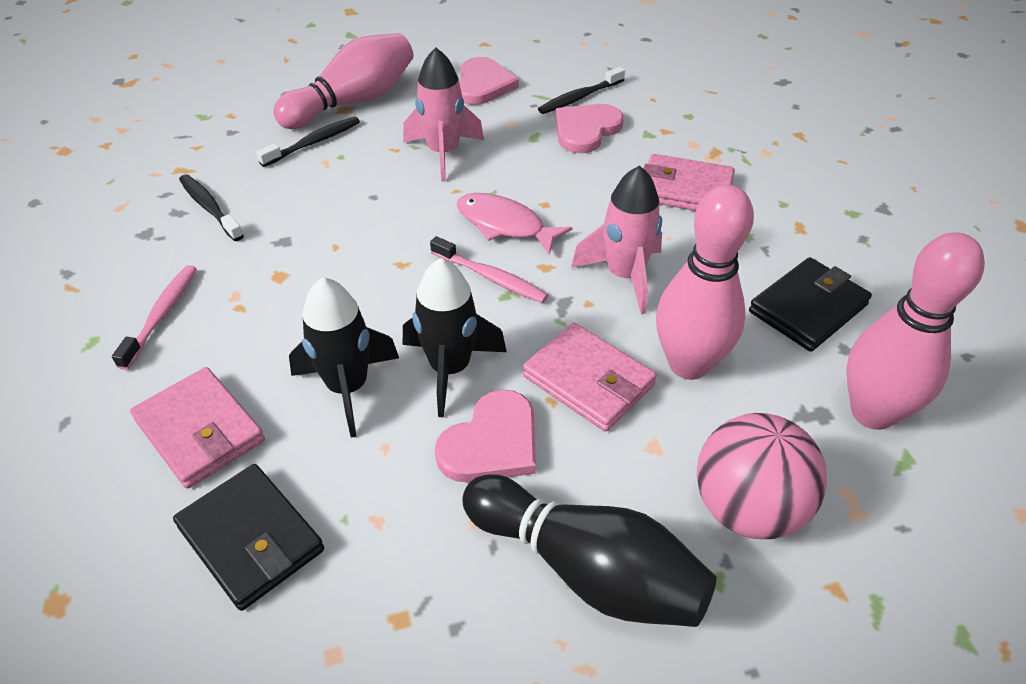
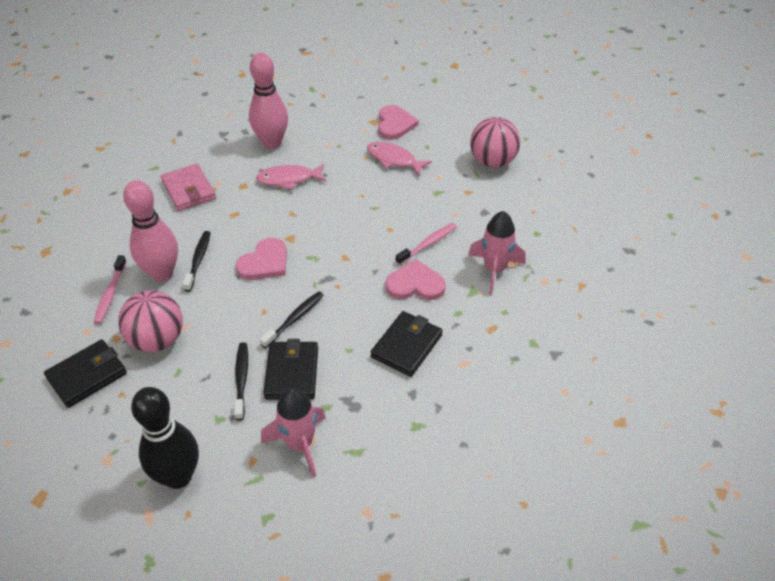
black rocket: [289,277,399,438] [403,258,507,417] = 2 -> none = 0
black wallet: [173,464,324,611] [749,257,872,352] = 2 -> [44,339,127,408] [263,339,318,399] [371,311,443,377] = 3
pink ball: [697,413,827,539] = 1 -> [118,290,183,352] [470,117,520,168] = 2
pink bowling pin: [273,33,414,129] [656,185,754,380] [847,233,985,430] = 3 -> [123,180,178,282] [249,53,288,149] = 2
pink fish: [457,193,573,255] = 1 -> [256,164,326,190] [367,142,432,176] = 2
pink wallet: [130,367,265,489] [523,323,657,432] [643,154,735,211] = 3 -> [161,164,216,211] = 1

